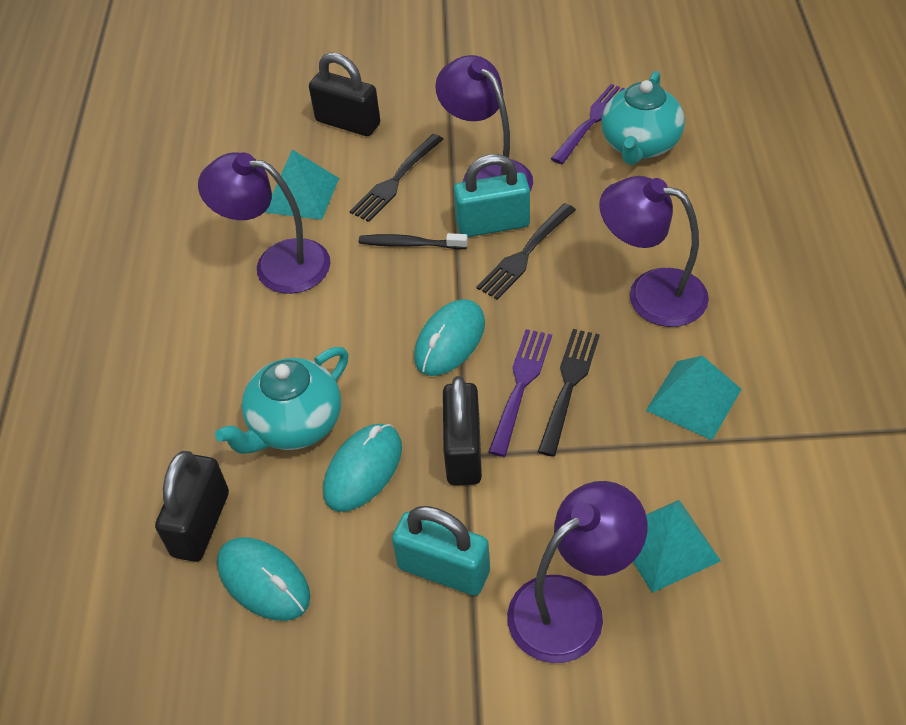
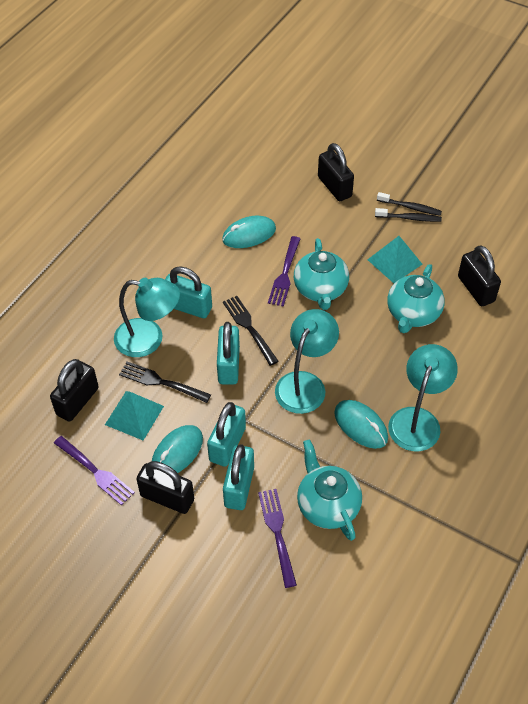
black fork: [349,134,444,222] [476,203,576,300] [538,329,600,457] = 3 -> [119,361,211,403] [223,296,279,366] = 2
black padlock: [155,451,229,562] [309,53,380,136] [443,376,482,486] = 3 -> [50,359,99,422] [137,461,194,514] [318,143,354,201] [458,245,501,306] = 4
black toothbrush: [359,233,468,249] = 1 -> [375,208,442,222] [377,192,442,216] = 2
purple fork: [489,329,552,457] [551,84,625,164] = 2 -> [54,436,135,505] [258,489,297,588] [268,236,301,307] = 3
purple lamp: [198,152,330,294] [435,55,533,191] [507,481,647,663] [600,176,709,327] = 4 -> none = 0
turquoise lamp: none = 0 -> [114,278,180,357] [275,309,339,414] [388,344,458,451] = 3
turquoise padlock: [392,506,490,596] [454,154,530,237] = 2 -> [165,266,212,318] [207,402,246,467] [217,322,240,385] [223,444,254,510] = 4
turquoise pyramid: [264,150,339,220] [633,500,721,593] [646,356,742,440] = 3 -> [105,391,164,440] [367,236,423,283] = 2
turquoise teapot: [215,347,349,454] [601,71,685,165] = 2 -> [294,238,349,310] [297,439,362,541] [387,264,445,333] = 3

